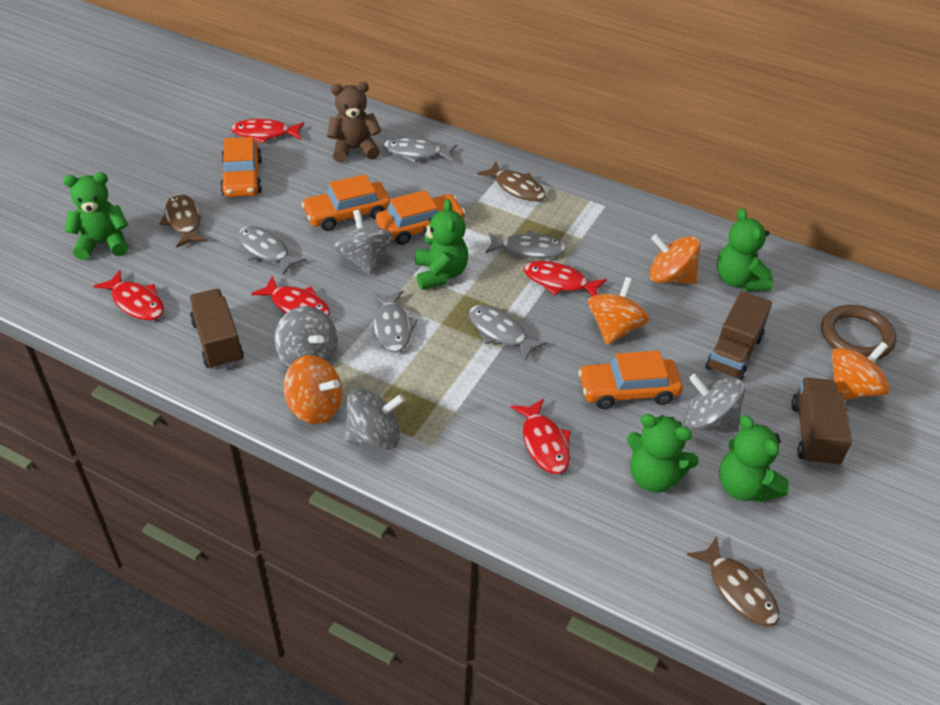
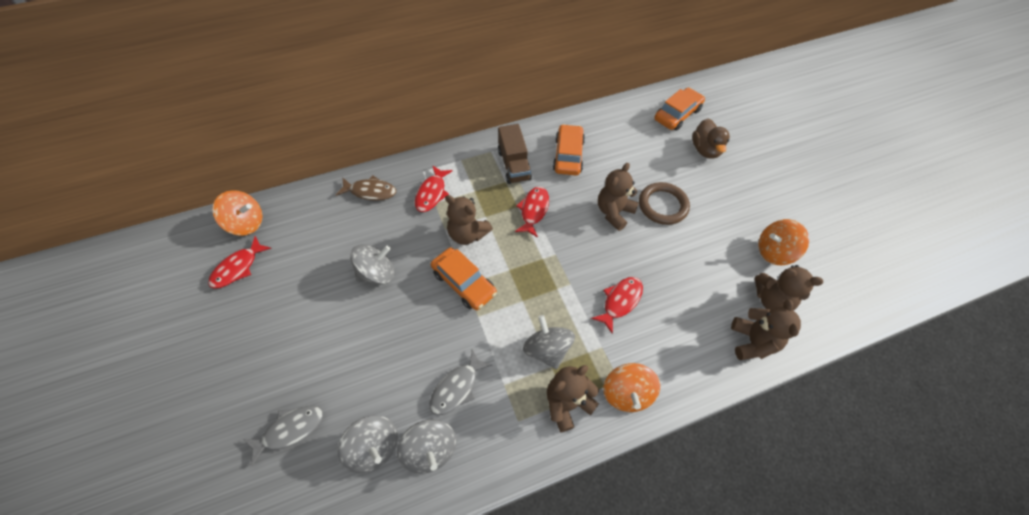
brown duck: none = 0 -> [692,118,730,159] = 1
brown fish: [159,194,207,248] [477,162,546,202] [687,536,780,626] = 3 -> [336,176,396,201] = 1
brown teddy bear: [327,82,381,163] = 1 -> [445,195,493,245] [547,365,599,432] [598,163,639,231] [731,299,801,360] [755,265,823,311] = 5
brown truck: [189,289,244,370] [706,291,772,380] [792,378,852,467] = 3 -> [498,124,532,184] = 1
green teddy bear: [63,172,128,260] [415,199,468,290] [627,414,699,493] [717,208,773,291] [719,415,789,503] = 5 -> none = 0
grey fish: [238,226,307,275] [371,290,418,353] [384,137,457,163] [469,305,547,362] [485,230,567,259] = 5 -> [243,405,323,467] [430,349,493,415] = 2
orange car: [220,137,262,197] [301,174,390,231] [376,190,465,245] [578,351,683,409] = 4 -> [431,247,497,310] [553,124,585,175] [654,88,705,131] = 3
orange spinning top: [283,355,342,424] [588,277,650,345] [649,234,700,284] [832,342,890,400] = 4 -> [212,190,262,236] [604,363,660,412] [758,219,809,265] = 3
red fish: [93,270,164,320] [231,119,304,143] [251,276,330,316] [510,398,571,474] [524,261,607,296] = 5 -> [208,236,272,289] [415,165,453,212] [515,187,549,238] [591,277,643,334] = 4

